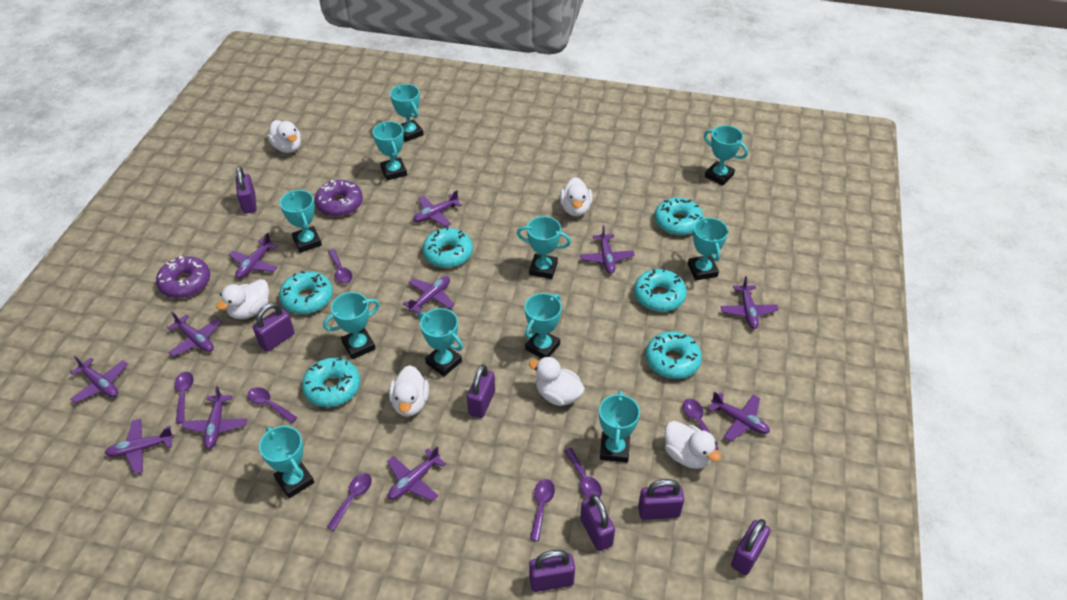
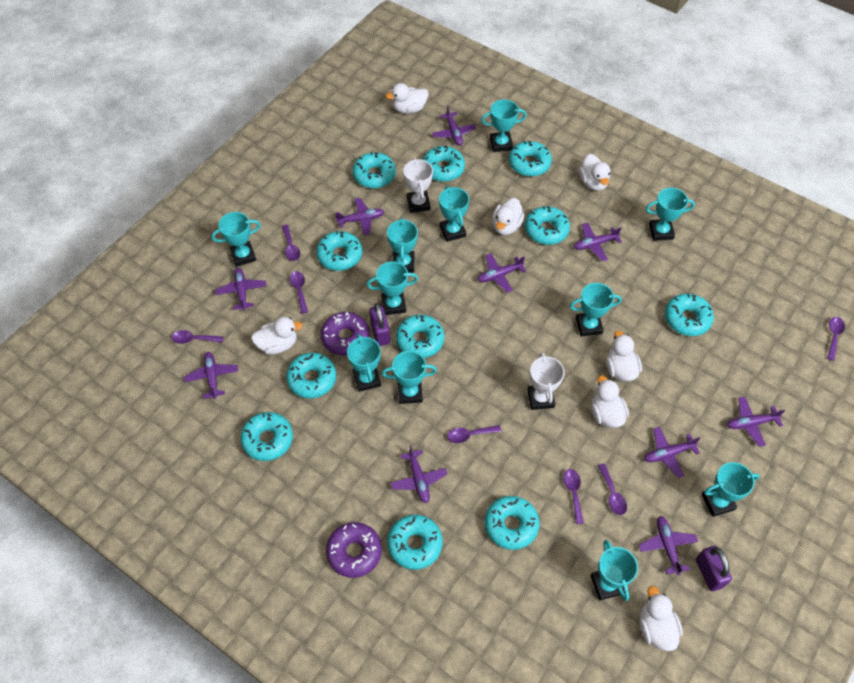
purple padlock: [236,166,257,214] [253,303,295,352] [467,364,495,418] [529,550,575,592] [580,494,615,551] [638,479,684,520] [731,519,770,575] = 7 -> [370,303,390,346] [696,546,732,591] = 2
purple plane: [70,356,128,403] [105,419,174,474] [167,312,222,356] [181,386,247,449] [229,233,278,279] [387,446,446,501] [403,276,454,314] [413,190,462,227] [580,225,635,274] [708,392,770,441] [721,276,779,329] = 11 -> [184,352,238,399] [215,268,266,311] [335,198,384,236] [391,445,447,503] [432,106,476,146] [477,253,526,293] [574,223,622,261] [639,516,698,575] [644,427,700,478] [727,397,785,447] = 10
turquoise donut: [279,271,333,314] [302,358,360,407] [423,227,473,268] [634,268,687,312] [646,331,702,379] [654,197,703,235] = 6 -> [240,412,293,461] [286,353,336,398] [316,231,362,271] [353,152,396,188] [387,515,443,570] [396,315,445,358] [423,145,465,182] [485,496,540,550] [509,141,552,177] [525,206,570,245] [665,293,714,336] = 11
white duck: [216,279,269,319] [268,120,301,153] [389,365,429,417] [529,357,585,406] [560,177,592,216] [665,421,721,469] = 6 -> [251,317,303,355] [386,83,428,114] [492,198,525,235] [579,154,610,191] [591,375,629,428] [606,331,642,381] [640,586,683,651] = 7
white trophy: none = 0 -> [403,158,433,213] [528,352,565,410] = 2

